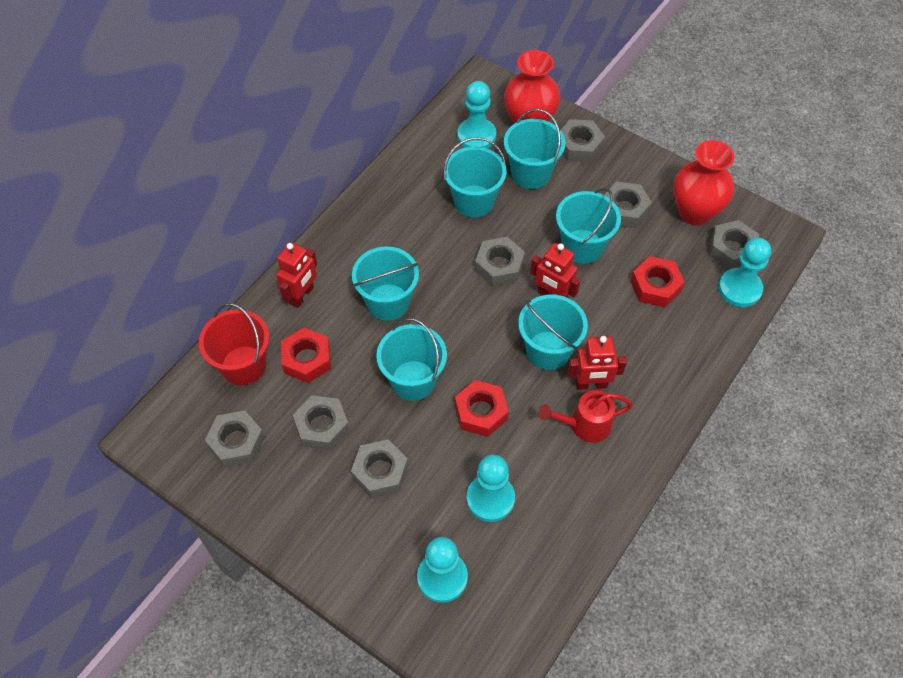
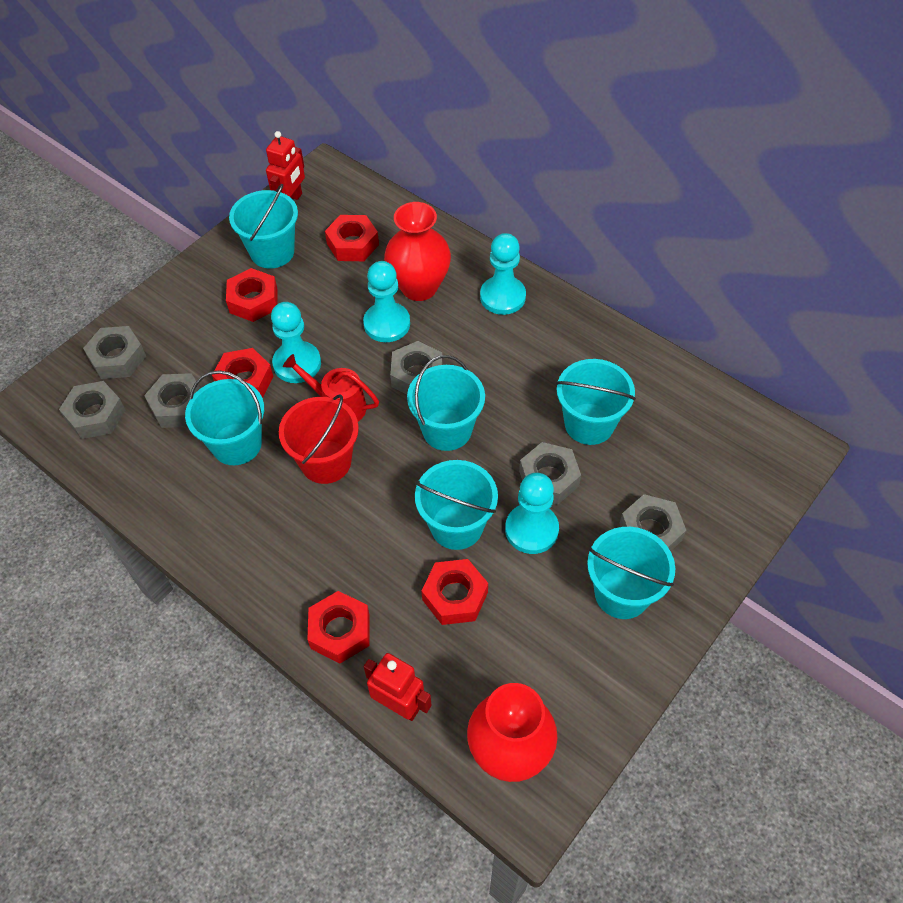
grey nut: [205,411,265,467] [293,395,350,451] [351,439,408,498] [475,237,525,286] [561,119,605,162] [604,181,652,228] [709,220,759,270] = 7 -> [59,381,125,439] [83,326,146,379] [144,373,200,428] [390,341,443,394] [519,442,581,505] [619,494,686,551] = 6
red nut: [281,328,331,383] [455,380,509,437] [631,256,685,307] = 3 -> [212,348,274,398] [226,268,278,322] [307,591,370,663] [325,215,379,261] [421,559,488,625] = 5
red robot: [276,242,317,308] [530,243,580,298] [568,336,627,390] = 3 -> [266,131,305,200] [364,653,431,721] = 2

